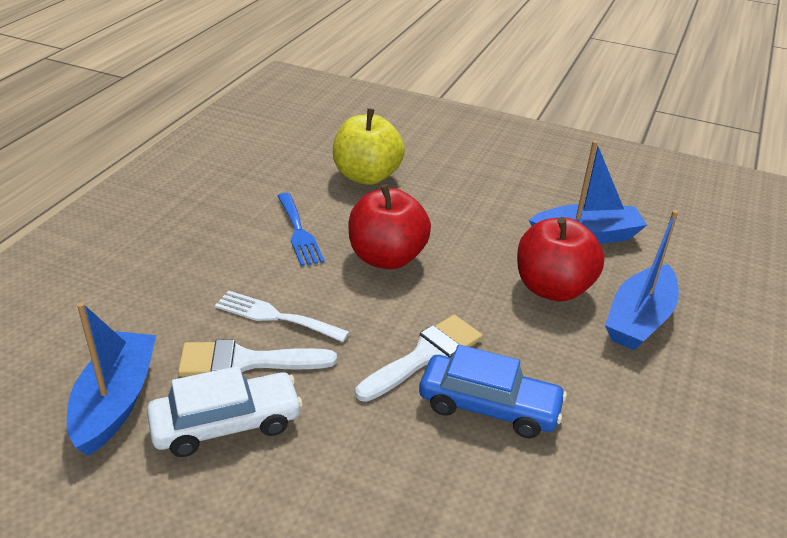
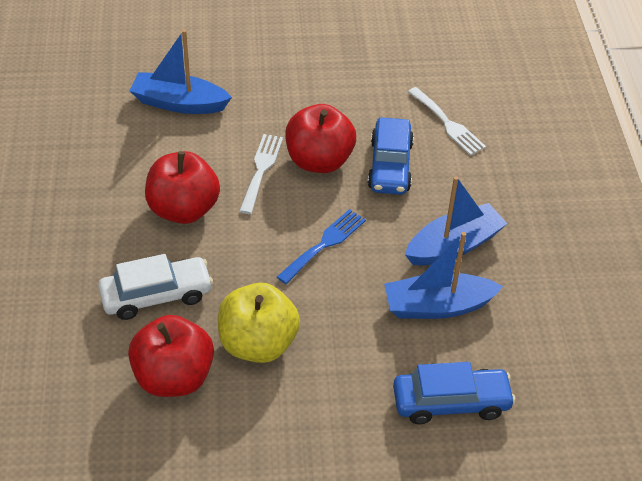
blue car: [419,345,567,439] = 1 -> [367,118,414,195] [393,362,516,424] = 2
red apple: [348,184,431,269] [517,217,604,301] = 2 -> [128,315,214,397] [145,151,220,224] [285,104,356,173] = 3
white brush: [178,339,337,377] [355,315,483,402] = 2 -> none = 0
white fork: [215,291,349,342] = 1 -> [239,134,283,214] [408,87,486,156] = 2

